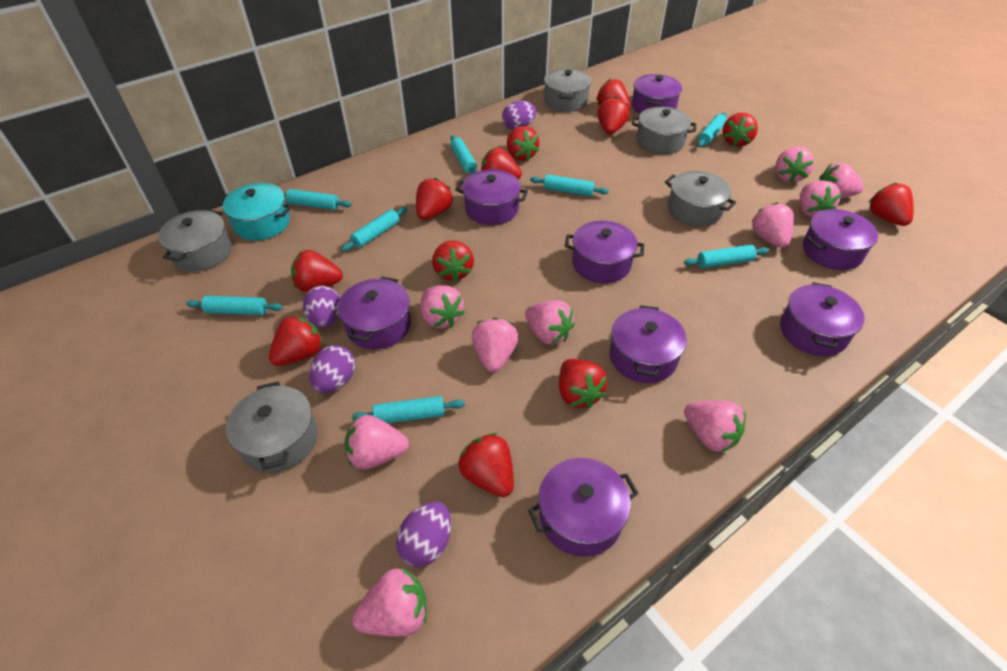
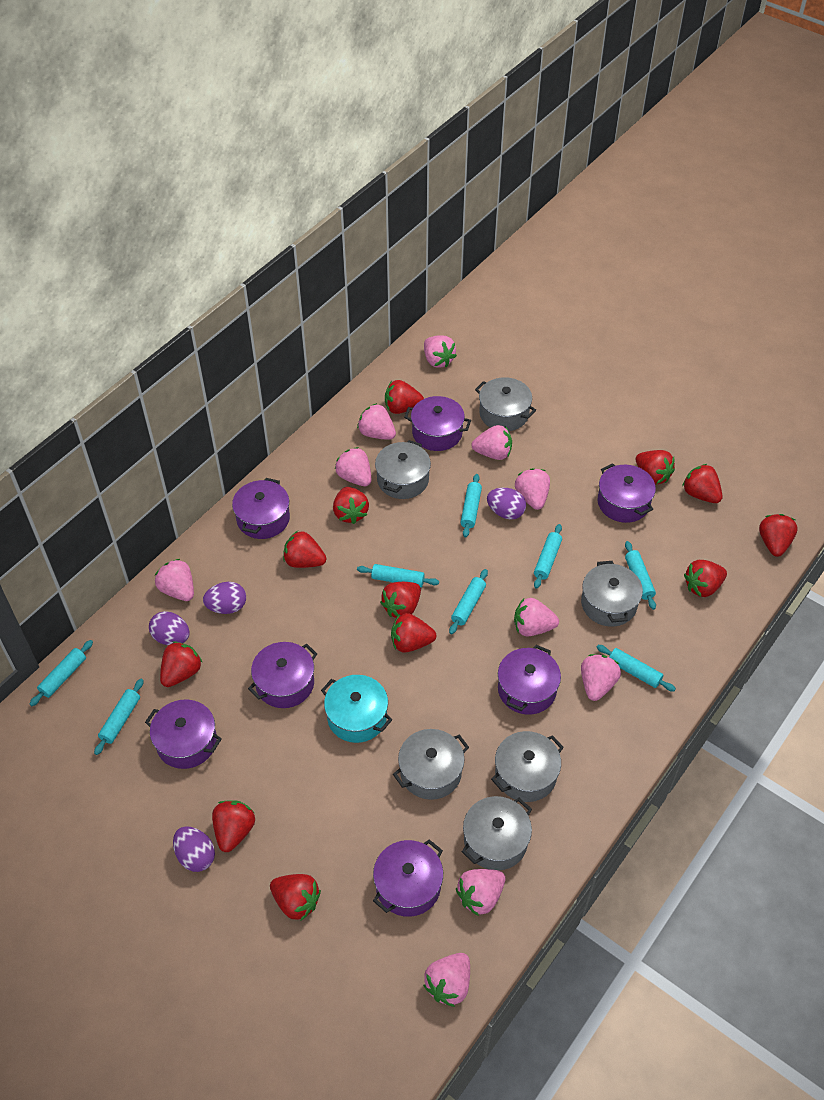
grey pot: [158,209,232,272] [226,382,318,473] [544,69,591,112] [632,107,696,154] [665,171,736,227] = 5 -> [375,440,431,499] [393,729,469,800] [462,796,532,870] [475,377,536,431] [491,731,564,802] [581,561,643,626] = 6
purple pot: [338,277,411,350] [455,169,528,225] [528,458,639,557] [565,220,644,283] [609,305,687,383] [632,74,682,114] [780,282,864,356] [803,209,878,270] = 8 -> [145,700,222,769] [232,478,290,539] [248,642,317,708] [373,839,443,917] [404,396,471,451] [498,645,561,715] [598,463,656,523] = 7

